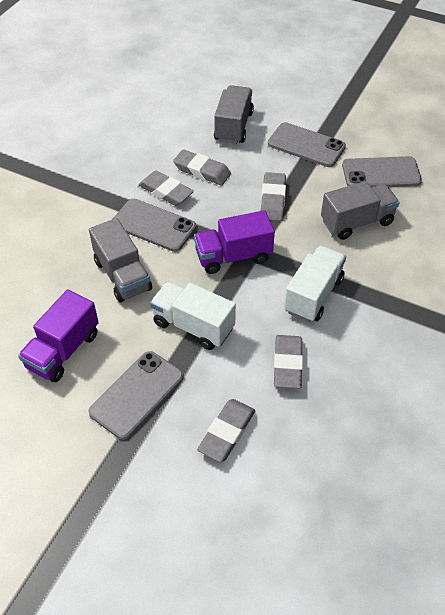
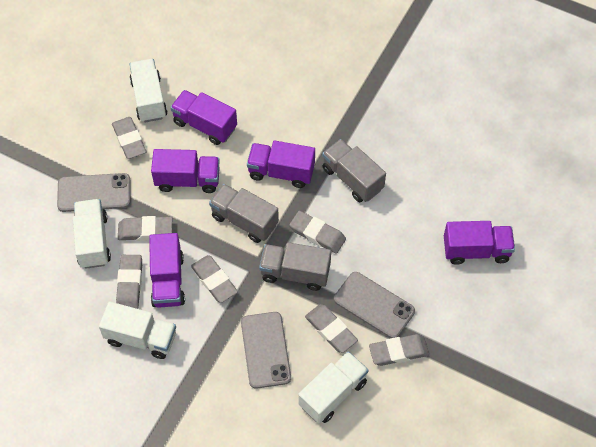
grey eraser: [138,171,194,206] [173,149,231,185] [197,399,255,462] [261,172,286,221] [274,335,303,389] = 5 -> [112,117,146,159] [116,255,142,309] [118,216,172,241] [191,255,238,303] [289,211,346,254] [305,304,358,353] [369,334,429,366] = 7
grey phone: [88,351,183,440] [113,199,196,252] [268,122,346,167] [342,156,422,187] = 4 -> [57,173,131,212] [241,312,291,389] [334,272,415,338] = 3
purple truck: [18,289,99,382] [194,210,275,274] = 2 -> [149,233,185,308] [151,149,220,193] [170,90,237,145] [247,141,315,188] [444,221,515,265] = 5
white truck: [150,281,236,350] [284,246,346,322] = 2 -> [73,199,111,269] [99,301,176,359] [130,59,168,122] [298,351,369,424] = 4

